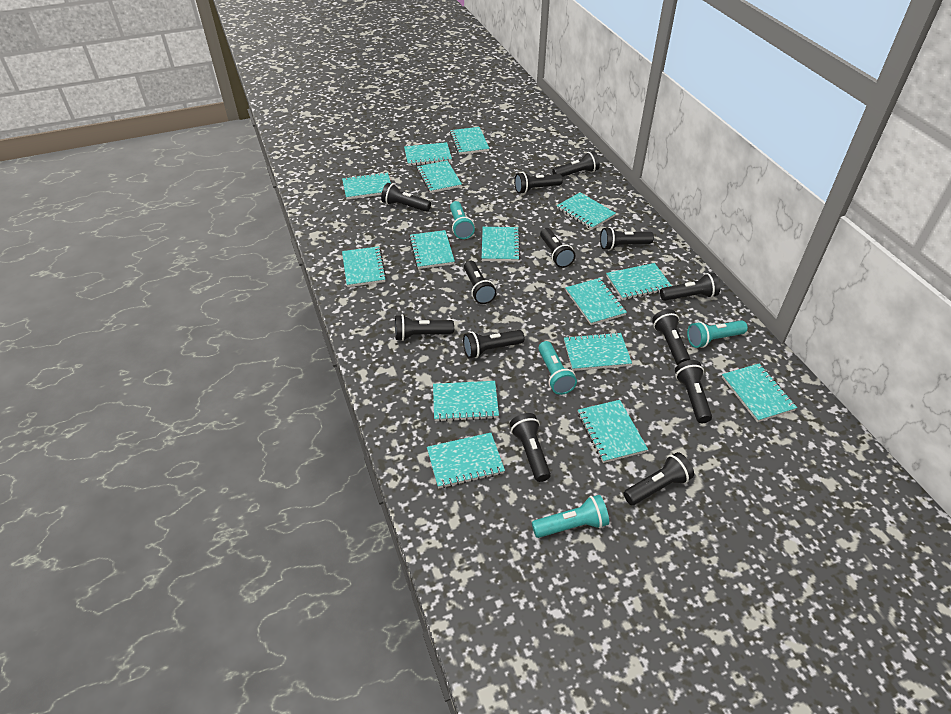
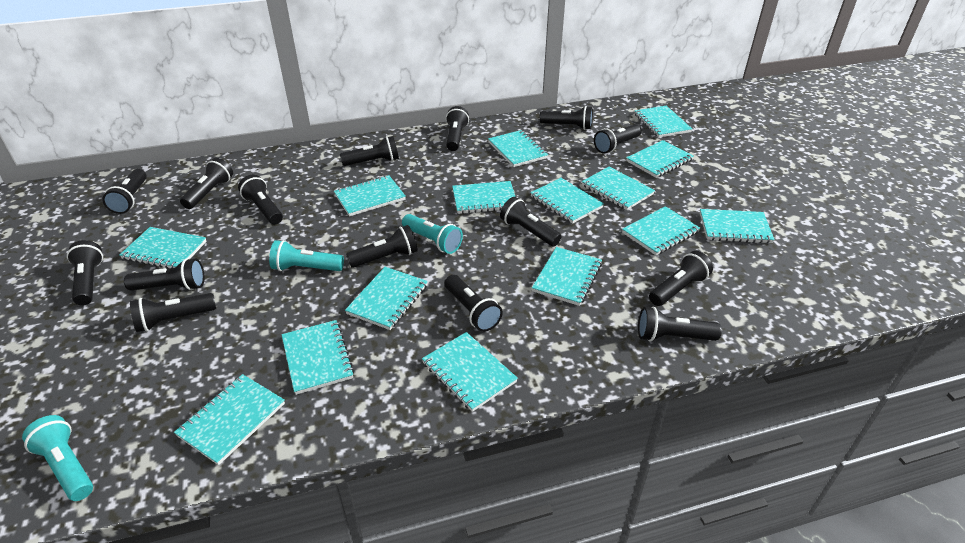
black flashlight: [381,183,431,212] [395,314,454,341] [463,330,524,359] [464,261,497,304] [510,413,551,482] [514,172,563,194] [540,228,575,268] [552,151,600,177] [600,227,654,250] [623,452,694,505] [652,309,690,365] [660,273,720,301] [675,360,712,423] = 13 -> [67,240,103,305] [102,169,147,214] [124,258,205,291] [130,293,216,332] [180,158,233,209] [238,175,283,224] [340,136,399,166] [346,225,418,268] [445,275,503,332] [446,106,469,151] [500,197,562,246] [539,106,593,130] [594,124,642,154] [638,307,722,342] [649,251,713,306] = 15
turquoise flashlight: [450,201,475,239] [532,495,609,538] [538,341,577,395] [687,320,748,348] = 4 -> [22,415,93,501] [269,240,344,271] [402,214,463,254] = 3

